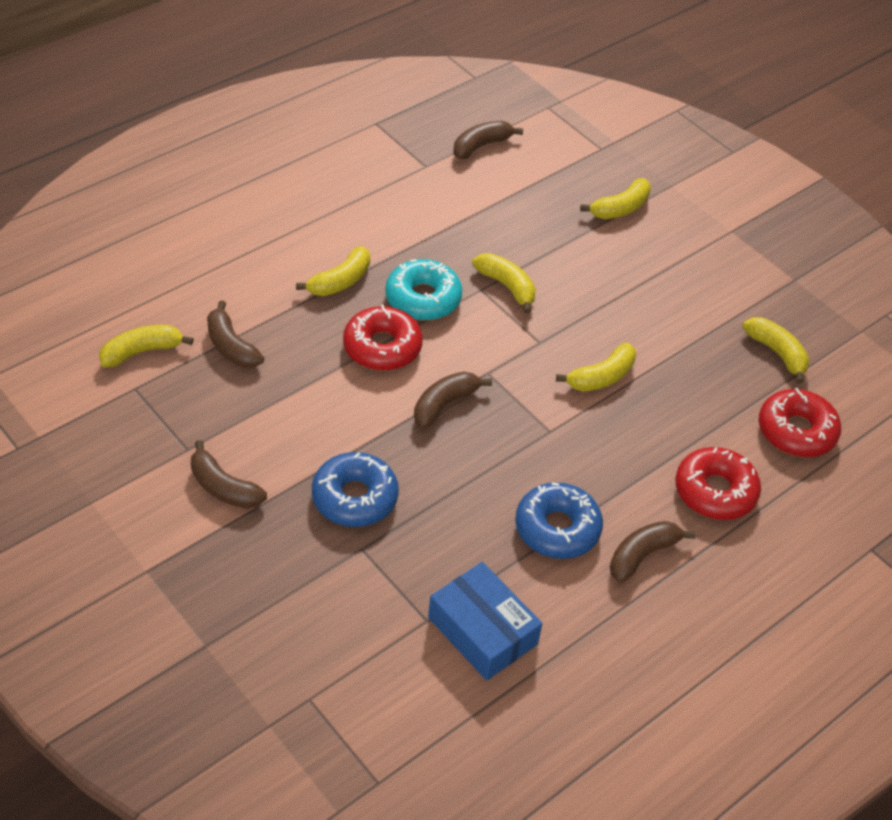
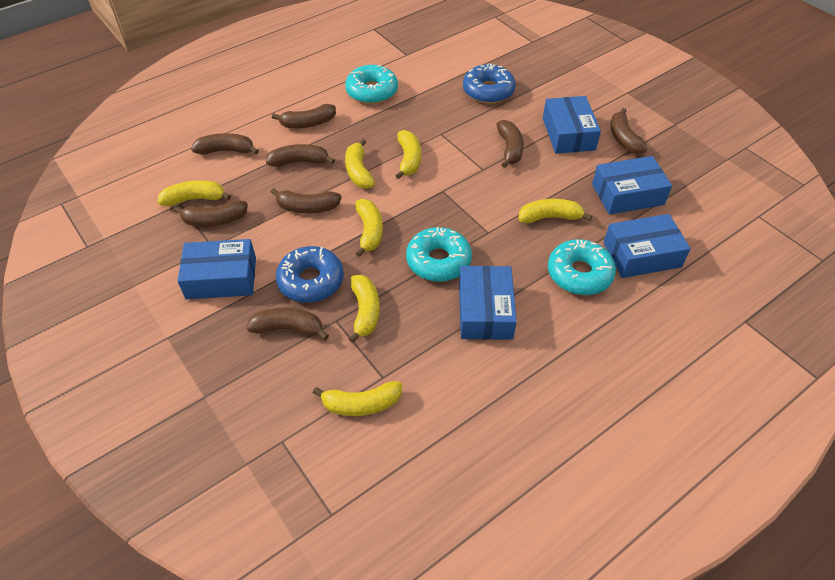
blue box: [428,562,542,681] = 1 -> [178,239,256,299] [459,266,517,340] [543,96,601,154] [592,156,672,215] [603,214,691,278] = 5
brown banana: [191,440,267,509] [207,300,264,368] [414,372,492,429] [454,121,523,159] [610,521,696,583] = 5 -> [173,200,248,227] [191,133,259,154] [246,308,329,340] [266,144,335,167] [271,188,342,213] [272,104,336,128] [496,120,524,168] [610,108,648,154] = 8
red donut: [343,305,423,371] [675,447,761,520] [759,388,841,457] = 3 -> none = 0
turquoise donut: [385,259,462,321] = 1 -> [345,65,398,104] [406,227,472,282] [548,239,616,295] = 3
yellow banana: [99,325,194,367] [296,246,370,296] [472,253,536,314] [556,343,636,391] [580,178,651,219] [742,317,809,384] = 6 -> [157,180,231,206] [313,381,402,416] [345,139,375,189] [349,275,380,343] [355,199,383,257] [395,130,421,179] [519,199,592,223] = 7

